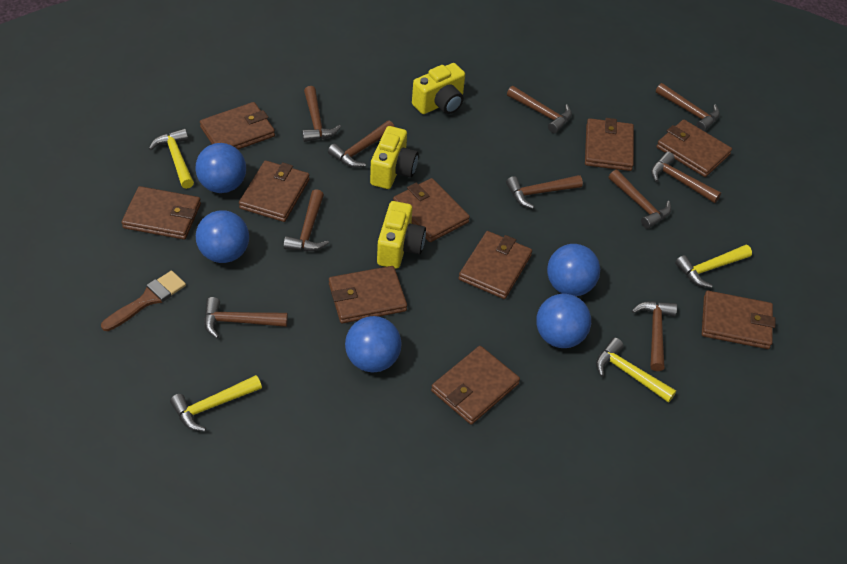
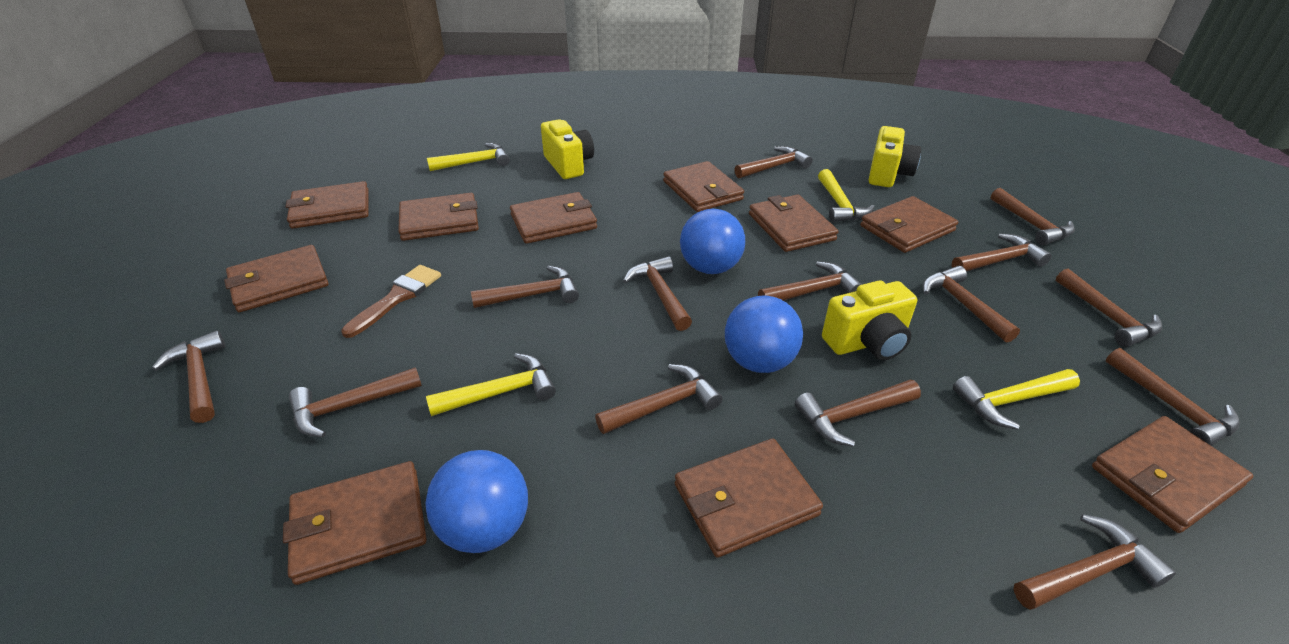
blue ball: [195,143,246,193] [196,210,249,263] [345,316,401,373] [536,294,591,348] [547,244,600,296] = 5 -> [425,450,528,553] [680,209,745,274] [725,295,803,373] = 3
brown hammer: [204,297,288,338] [283,189,329,251] [302,86,341,142] [328,121,395,168] [506,175,583,209] [507,86,572,133] [609,170,671,229] [632,301,677,371] [651,152,721,203] [656,83,720,131] = 10 -> [152,330,225,423] [289,367,422,437] [471,265,579,308] [595,364,722,434] [623,256,692,331] [734,146,813,178] [758,261,863,301] [795,380,921,447] [923,266,1020,343] [952,233,1052,271] [991,188,1075,245] [1014,514,1176,610] [1056,269,1162,347] [1105,348,1240,446] = 14

